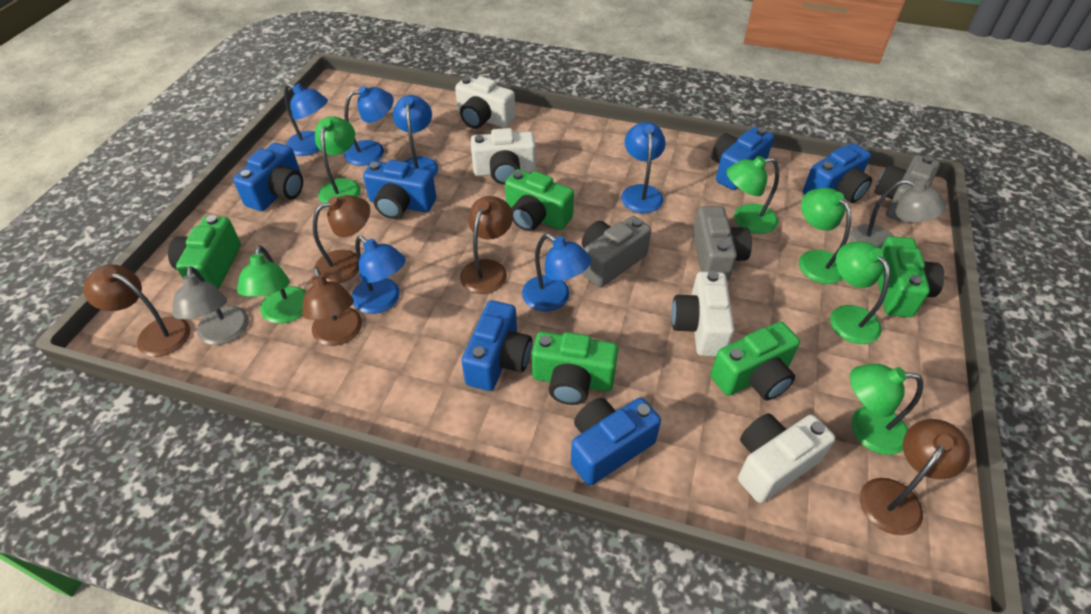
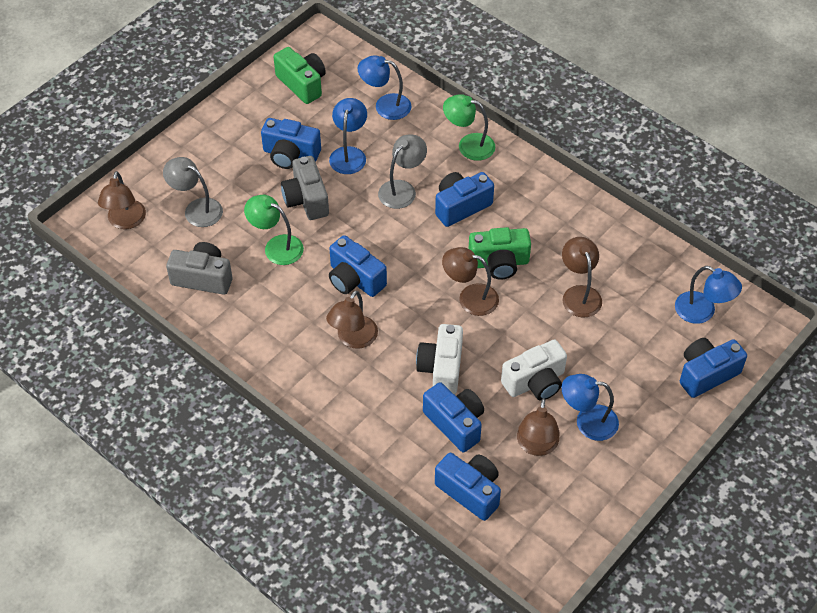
blue lamp: [284,83,328,156] [344,86,394,166] [352,236,406,314] [393,95,438,177] [522,234,591,312] [621,122,666,213] = 6 -> [329,98,367,174] [358,55,411,120] [562,374,619,441] [675,266,742,324] = 4
green camera: [168,215,241,289] [505,169,574,231] [532,331,618,405] [710,322,800,400] [878,236,945,317] = 5 -> [274,47,326,104] [468,227,531,279] = 2
green lamp: [237,245,306,324] [315,116,361,203] [726,156,779,234] [799,188,851,284] [830,242,890,344] [850,364,923,455] = 6 -> [244,195,304,265] [443,94,495,161] = 2
grey camera: [582,216,651,287] [693,206,752,281] [874,155,940,224] = 3 -> [166,242,232,295] [281,156,329,220] = 2
white camera: [455,76,515,129] [471,128,536,185] [671,271,734,356] [738,413,835,503] = 4 -> [416,324,463,395] [501,339,567,401] = 2

